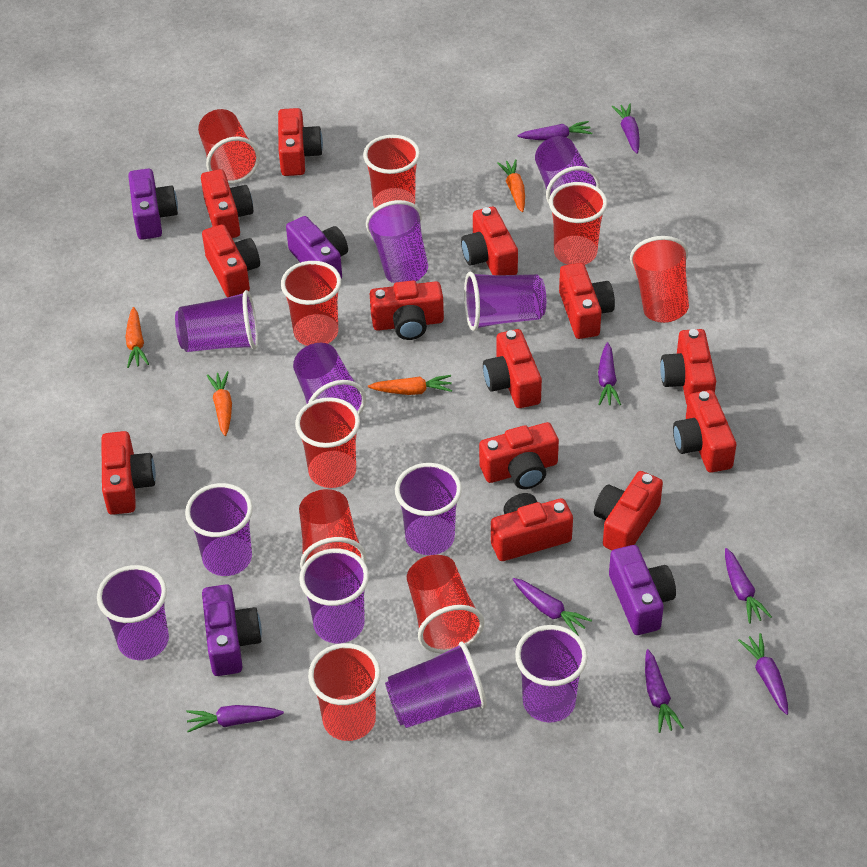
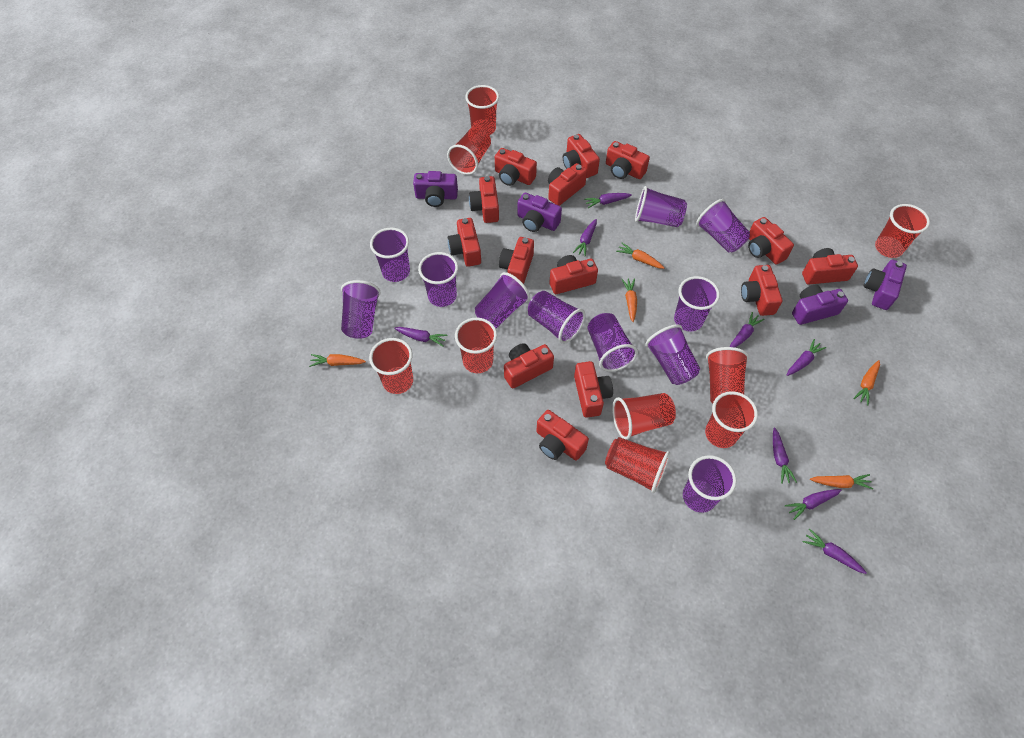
orange carrot: [126,307,149,368] [207,371,232,436] [368,375,452,395] [497,159,525,212] = 4 -> [309,354,366,367] [616,243,664,269] [621,278,637,322] [810,474,873,489] [853,360,880,406] = 5
red camera: [101,431,156,515] [201,169,253,238] [202,224,260,297] [278,108,323,176] [370,280,444,340] [461,207,518,275] [479,422,559,489] [483,329,542,408] [491,493,573,561] [559,263,615,339] [594,471,663,550] [660,329,716,404] [673,390,736,473] = 13 -> [448,218,481,267] [469,176,499,223] [495,148,537,186] [499,237,534,284] [504,343,554,388] [536,410,589,460] [548,163,587,206] [549,255,598,294] [563,134,600,178] [574,361,613,418] [606,141,650,179] [741,265,783,316] [748,217,794,265] [802,248,858,284] = 14

